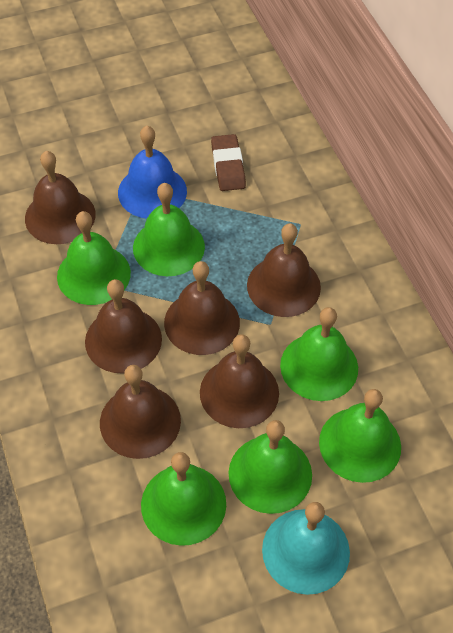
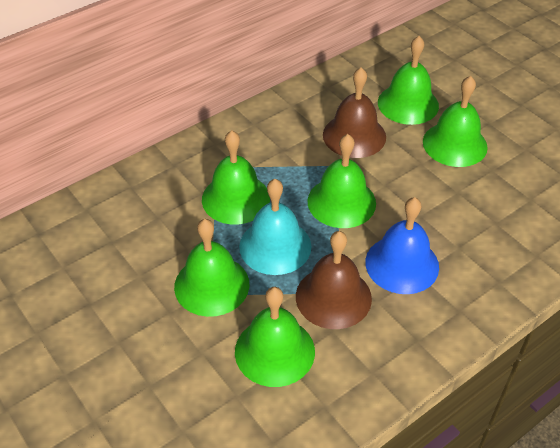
brown bell: [25,151,96,244] [85,279,162,374] [100,365,181,459] [164,261,240,355] [200,334,279,428] [247,223,321,317] = 6 -> [296,231,372,329] [323,67,386,158] = 2
brown eraser: [211,134,246,191] = 1 -> none = 0

